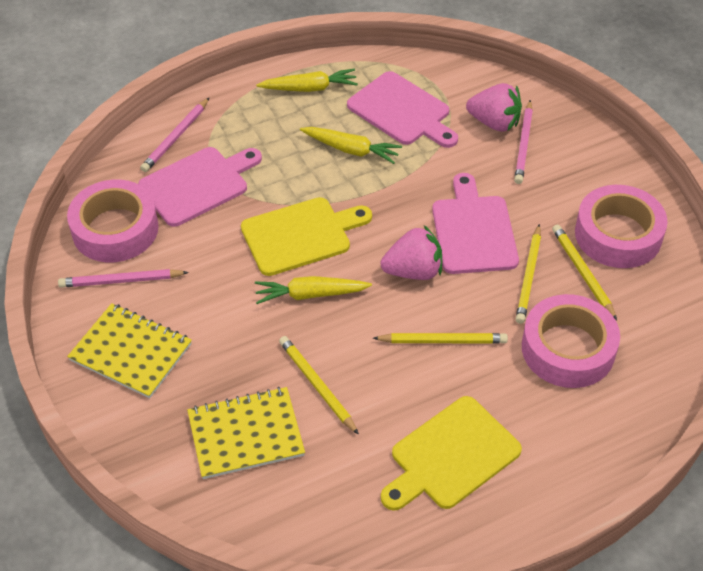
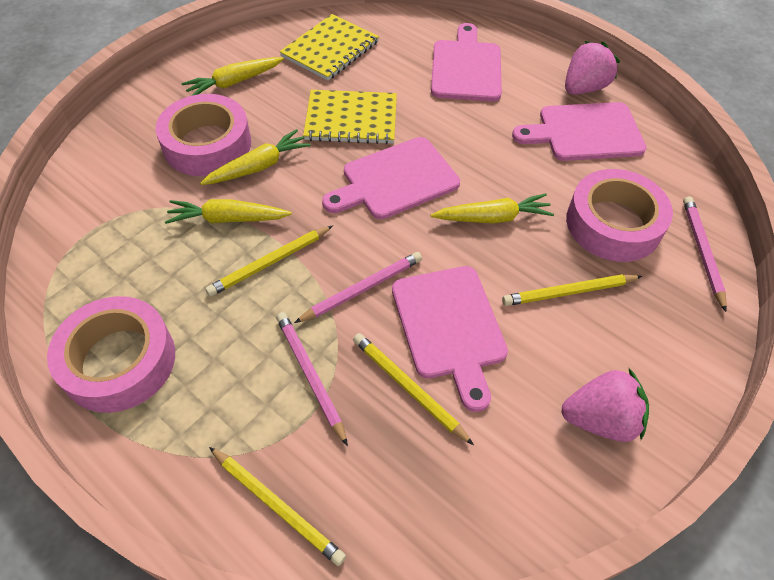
pink cutting board: [138,147,262,227] [347,71,458,148] [432,173,519,274] = 3 -> [322,137,460,219] [392,266,508,412] [431,23,502,101] [512,102,646,161] = 4
yellow carrot: [255,276,372,304] [256,69,358,92] [300,127,402,164] = 3 -> [165,199,292,224] [182,57,284,96] [200,129,311,185] [430,193,554,223] = 4
yellow cutting board: [241,197,372,276] [381,396,522,511] = 2 -> none = 0

